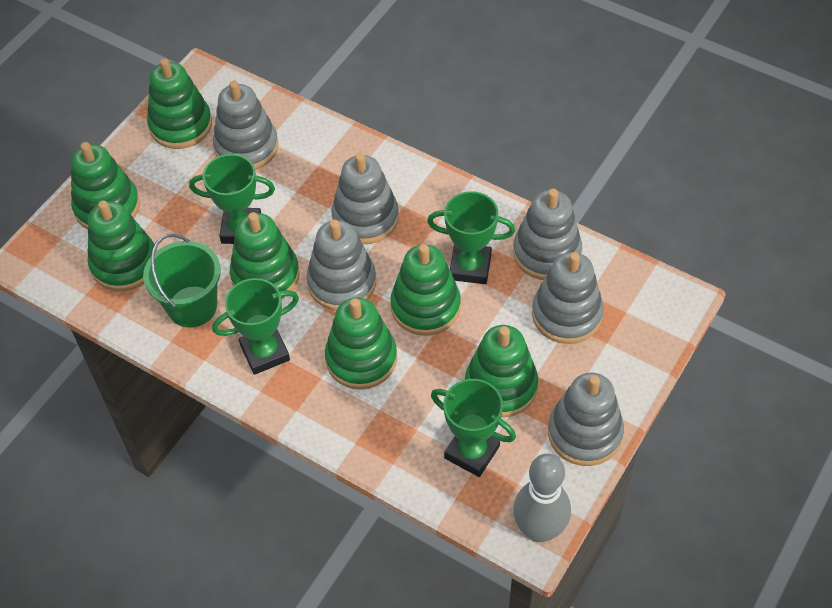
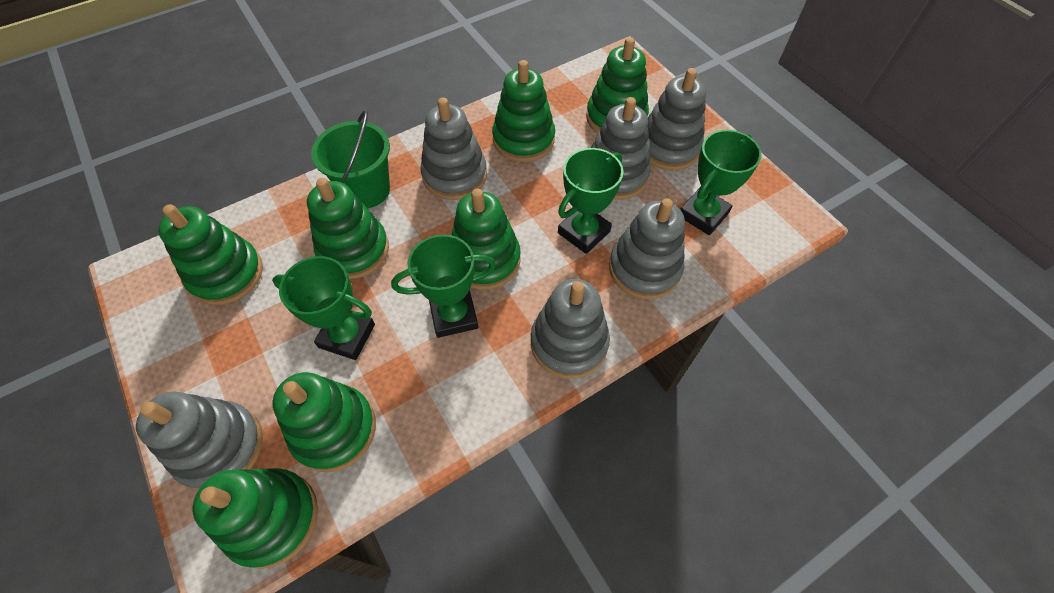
grey bowling pin: [513,454,571,543] = 1 -> none = 0

